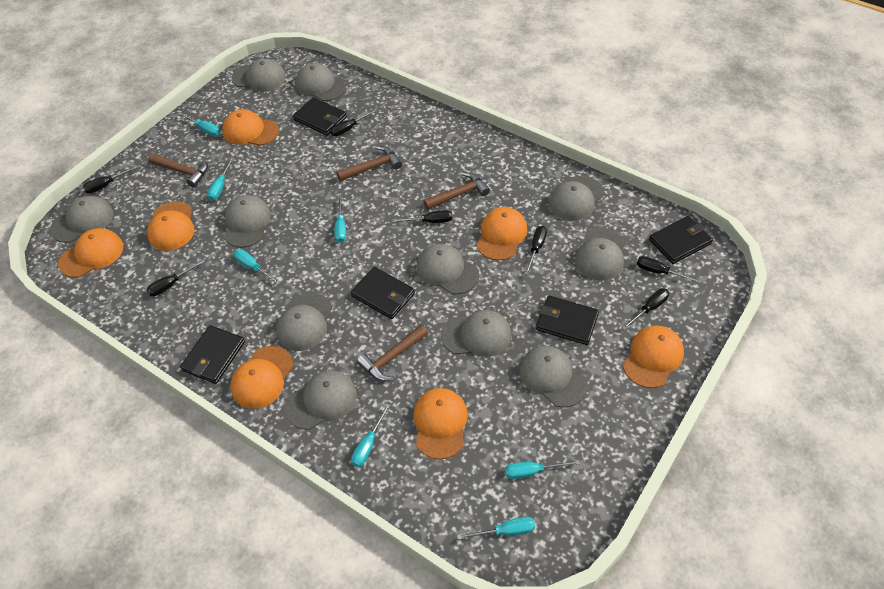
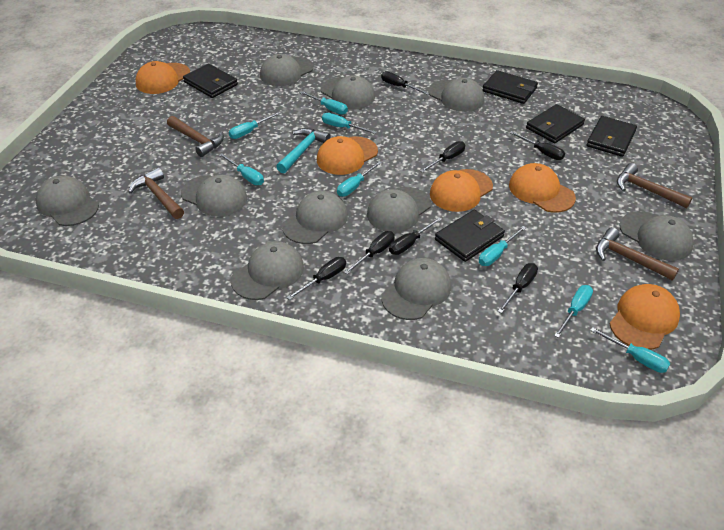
grey cap: [50,196,113,243] [224,195,271,248] [232,59,286,91] [276,292,332,351] [285,370,357,430] [295,63,346,101] [417,244,479,294] [441,310,511,357] [519,346,588,408] [549,176,604,221] [575,228,625,281] = 11 -> [35,176,99,226] [181,175,247,217] [231,241,304,300] [260,54,314,86] [282,191,348,244] [321,75,375,109] [367,187,431,232] [381,258,451,320] [428,78,484,112] [619,212,694,261] = 10
orange cap: [58,228,123,278] [147,201,195,251] [222,109,279,146] [230,346,294,409] [413,388,468,459] [476,207,527,261] [623,325,684,388] = 7 -> [135,61,190,94] [317,136,378,175] [430,169,493,212] [509,163,576,213] [610,284,680,350] = 5
turquoise hammer: none = 0 -> [276,128,330,174] = 1
turquoise screwdriver: [178,112,220,136] [207,157,234,201] [234,249,280,284] [335,195,346,243] [351,404,390,467] [457,517,535,540] [505,460,580,479] = 7 -> [219,153,264,185] [229,112,281,139] [300,91,348,115] [322,113,377,134] [337,161,382,197] [479,226,526,266] [554,285,593,338] [590,327,670,373] = 8

